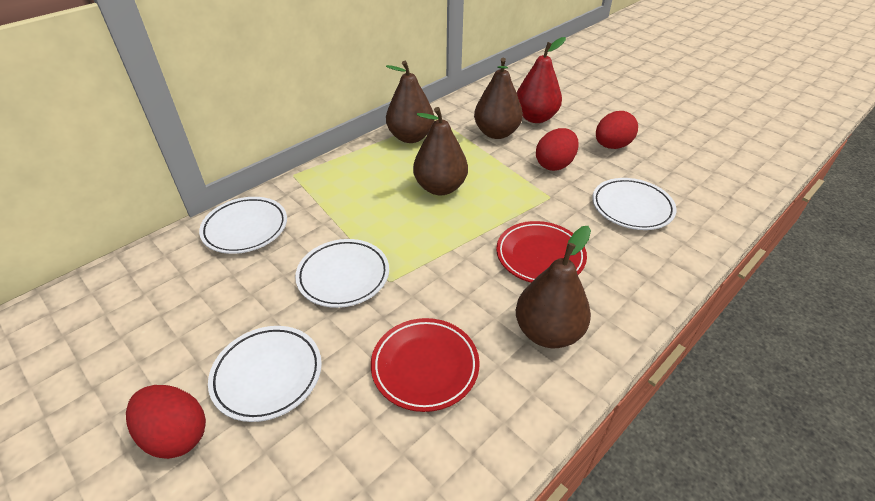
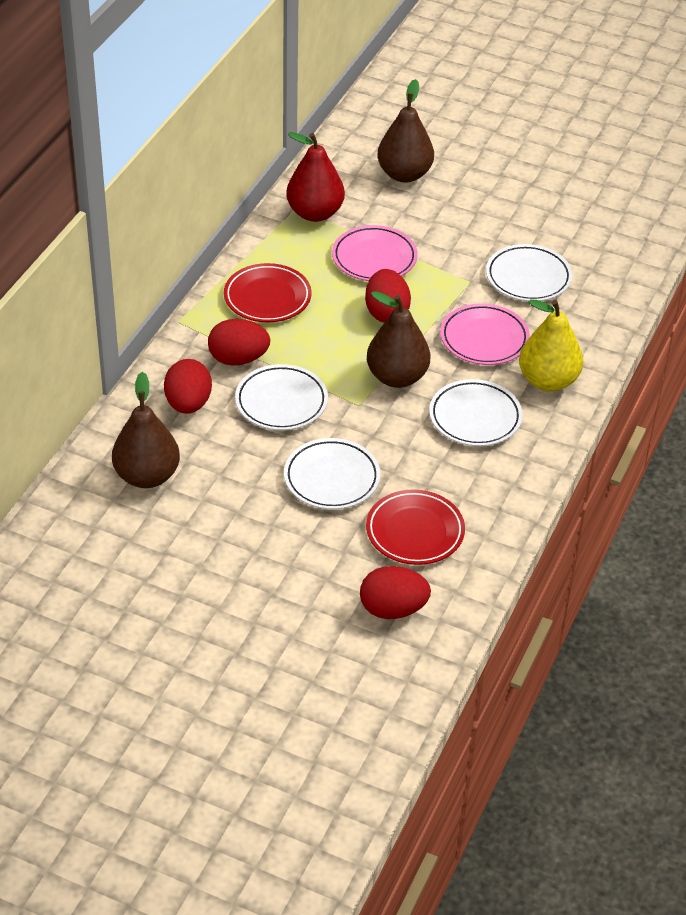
brown pear: [386,61,435,143] [413,107,468,195] [474,58,523,139] [516,226,591,348] = 4 -> [112,372,180,488] [367,291,430,388] [377,79,434,183] = 3
pink plate: none = 0 -> [332,225,418,281] [440,303,530,365] = 2
red egg: [126,385,206,459] [536,128,579,171] [596,111,638,149] = 3 -> [164,359,212,414] [208,319,270,366] [360,566,431,619] [365,269,411,323] = 4
yellow pear: none = 0 -> [519,299,583,391] = 1

